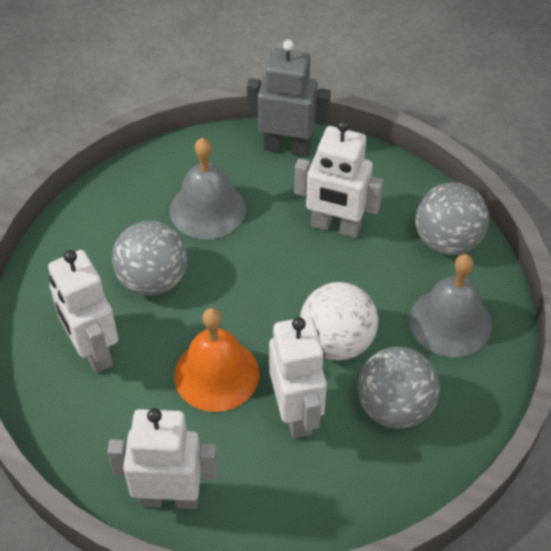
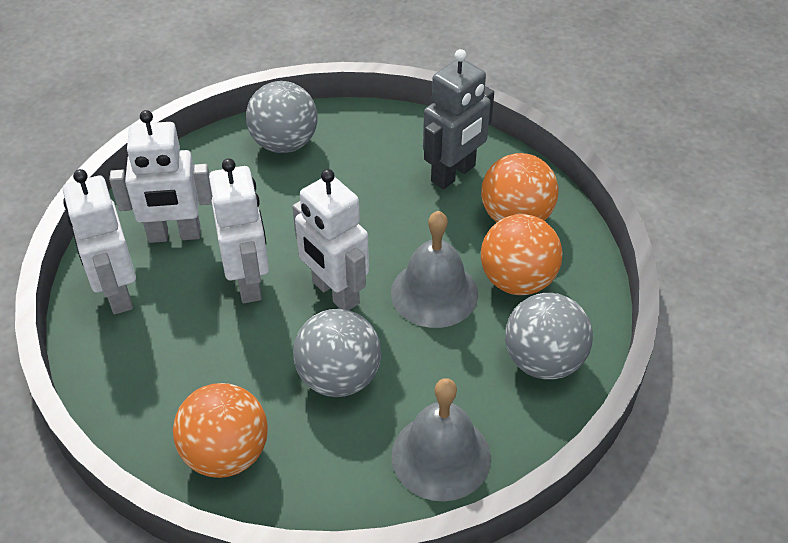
orange ball: none = 0 -> [173,383,268,478] [481,153,559,222] [481,214,563,295] = 3
orange bell: [174,308,259,412] = 1 -> none = 0
white ball: [300,282,378,360] = 1 -> none = 0

